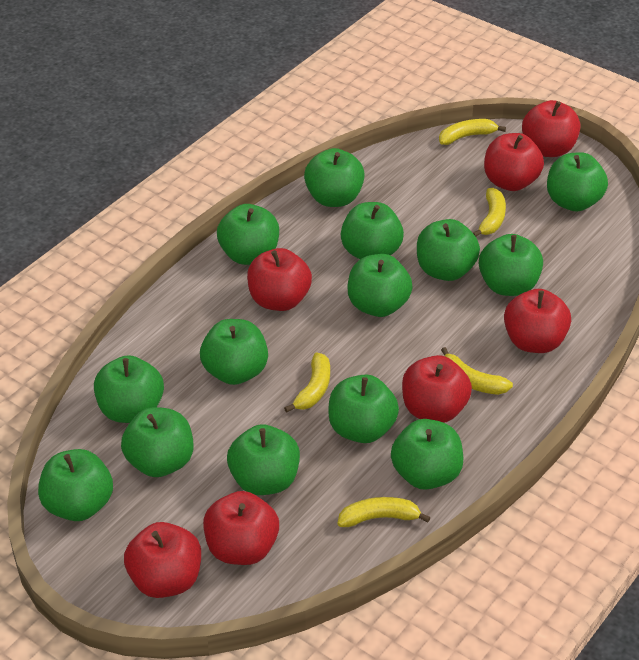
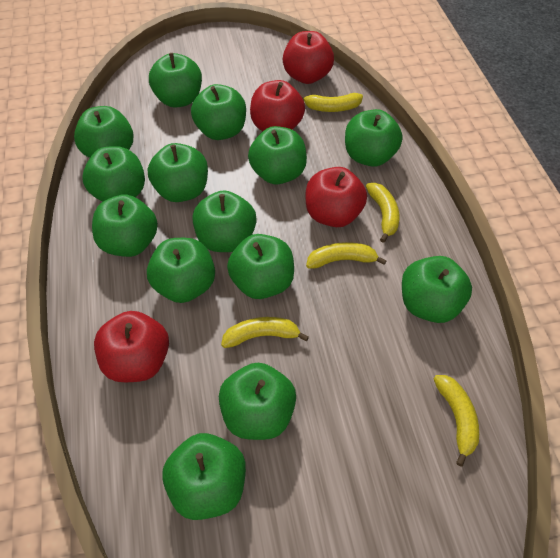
red apple: [124,522,201,598] [203,491,279,565] [247,248,312,311] [402,355,472,423] [484,133,544,191] [504,289,571,353] [522,100,580,157] = 7 -> [94,311,169,382] [250,80,305,131] [283,31,334,84] [306,167,367,227] = 4

